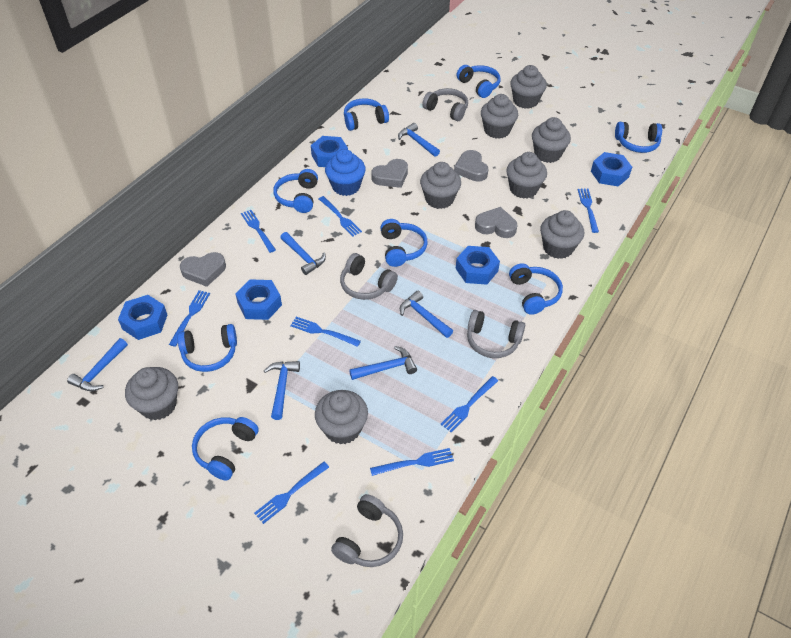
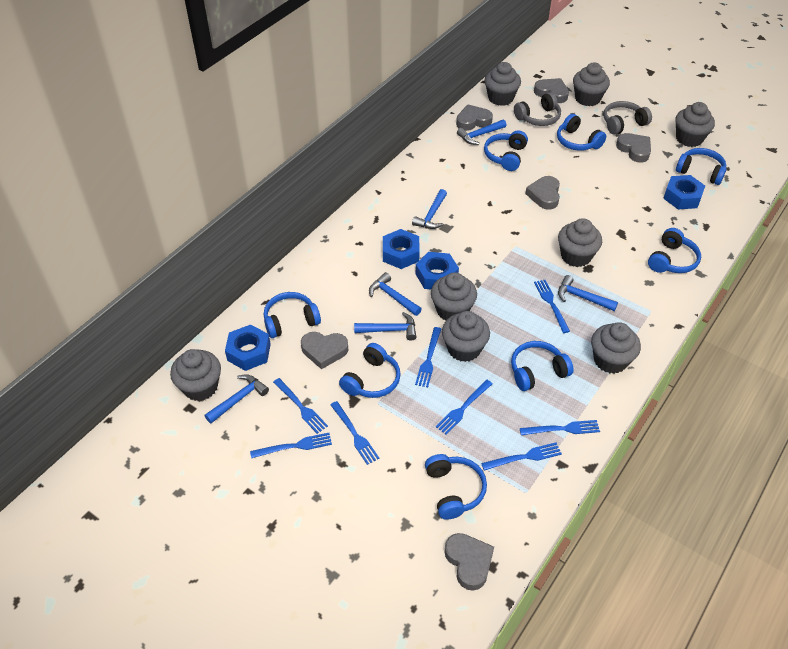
blue cupcake: [325,149,366,196] = 1 -> none = 0
blue nut: [118,295,167,340] [235,279,282,320] [311,136,348,167] [456,246,500,285] [591,152,632,187] = 5 -> [225,325,271,371] [383,229,420,269] [416,252,459,289] [663,175,705,209] = 4
grey headphones: [331,494,403,567] [340,253,398,300] [422,88,468,121] [467,310,525,358] = 4 -> [514,92,561,126] [603,101,652,135] = 2
grey heart: [180,252,226,287] [371,159,408,188] [454,150,488,182] [475,207,517,238] = 4 -> [301,332,348,369] [444,533,494,591] [456,104,493,131] [525,176,560,210] [534,78,569,103] [616,133,651,162] = 6

